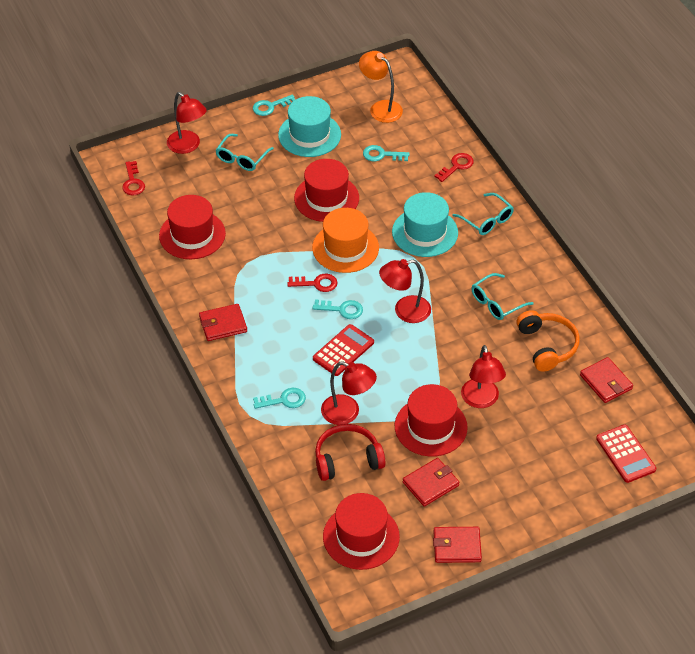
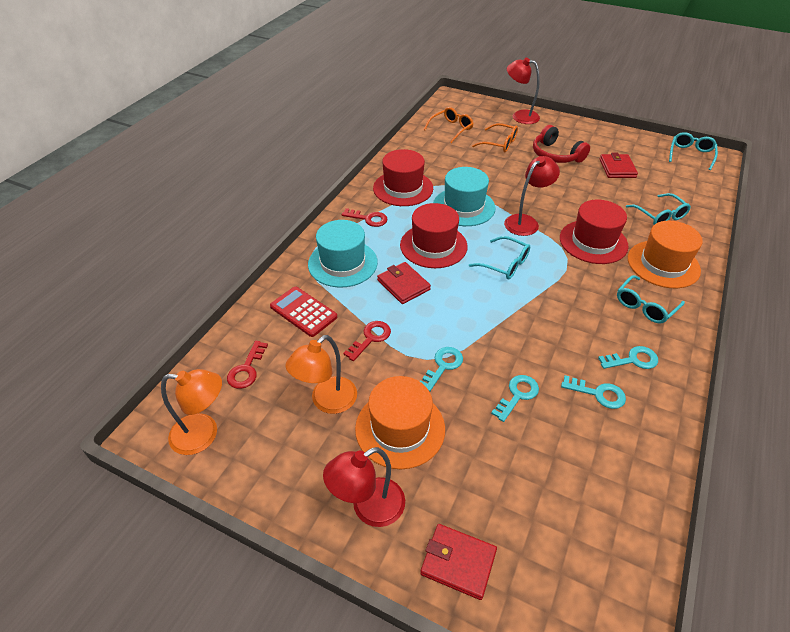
orange glasses: none = 0 -> [424,107,474,143] [472,123,518,152] = 2
orange hat: [312,208,379,273] = 1 -> [355,376,445,469] [628,221,703,288] = 2
orange headphones: [517,310,580,372] = 1 -> none = 0
orange lamp: [359,51,403,123] = 1 -> [161,369,222,455] [285,335,357,414] = 2
red calculator: [313,324,374,376] [596,425,656,483] = 2 -> [270,287,337,337] = 1
red hat: [159,195,226,259] [294,159,359,222] [323,493,400,570] [395,384,468,457] = 4 -> [373,149,433,206] [400,203,468,268] [560,200,629,264] = 3
red lamp: [167,92,207,154] [321,361,377,425] [379,259,431,323] [461,345,506,408] = 4 -> [323,447,405,527] [504,156,560,236] [507,58,540,124] = 3
red wallet: [199,304,247,341] [403,458,459,507] [433,527,482,563] [580,357,633,403] = 4 -> [377,262,431,304] [420,524,497,600] [600,153,638,178] = 3
turquoise glasses: [215,134,274,171] [452,193,514,235] [471,273,534,320] = 3 -> [469,236,530,279] [617,275,685,323] [626,193,691,225] [669,132,718,170] = 4

